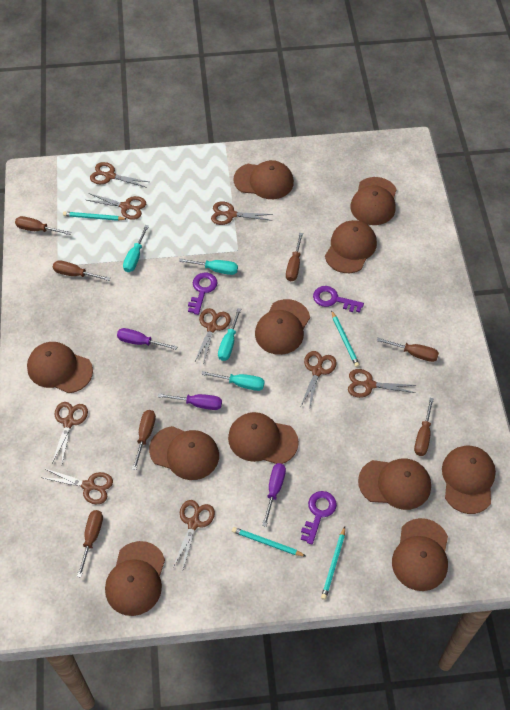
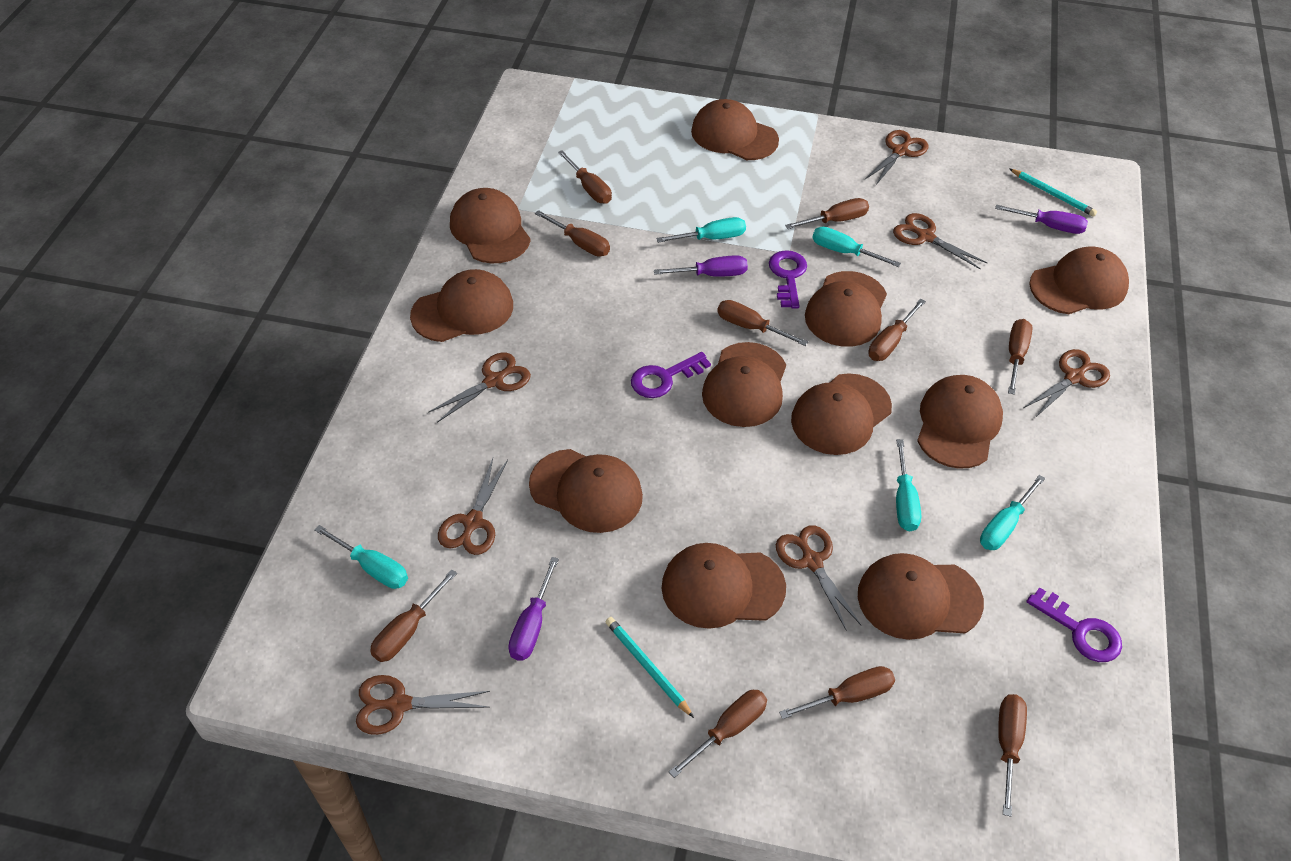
brown scissors: [41,468,113,505] [52,402,88,463] [87,193,146,220] [90,162,149,188] [173,500,215,569] [194,308,231,365] [211,202,273,225] [301,351,337,410] [348,369,416,398] = 9 -> [356,675,490,735] [428,352,531,423] [438,458,508,555] [776,525,861,630] [864,130,929,186] [893,213,987,270] [1024,349,1110,418] = 7
brown screwdriver: [15,216,71,235] [53,260,110,281] [77,510,103,578] [132,410,156,470] [286,233,303,282] [377,338,439,362] [414,398,434,456] = 7 -> [370,569,457,662] [535,210,610,257] [558,150,612,204] [669,690,767,778] [717,300,808,346] [779,666,895,719] [785,198,869,229] [868,299,926,361] [998,694,1027,817] [1008,319,1032,395] = 10
turquoise pencil: [63,212,126,221] [232,527,306,556] [321,527,345,600] [331,310,360,367] = 4 -> [605,617,694,718] [1009,168,1097,217] = 2
turquoise screwdriver: [123,225,149,272] [179,258,238,275] [201,371,265,391] [218,308,241,361] = 4 -> [314,525,408,589] [656,217,746,243] [812,227,901,267] [896,439,921,532] [980,475,1045,550] = 5

